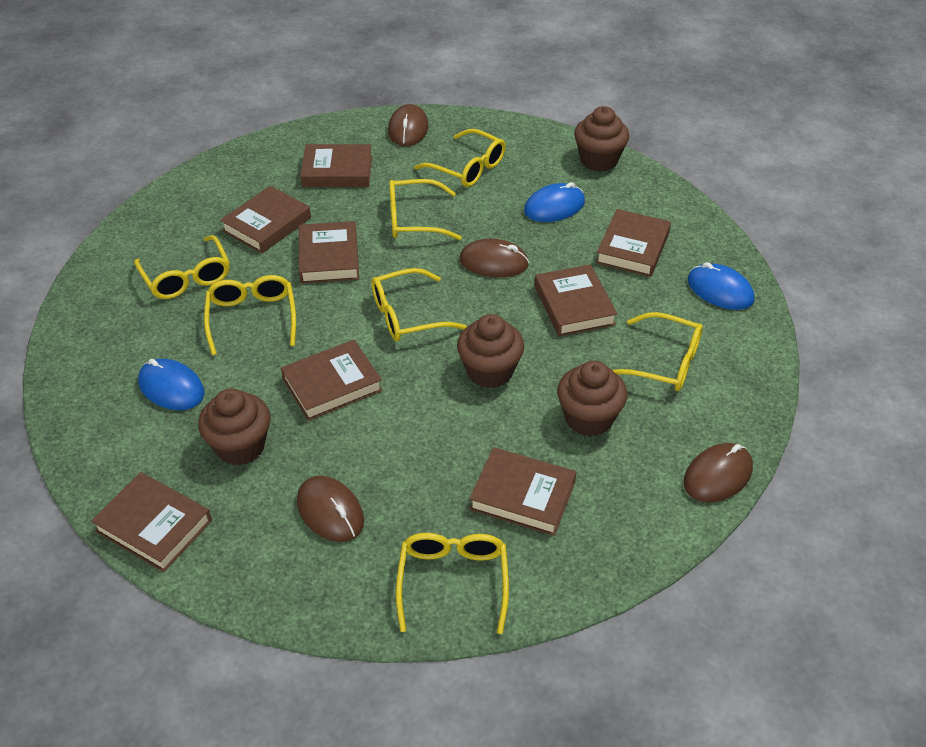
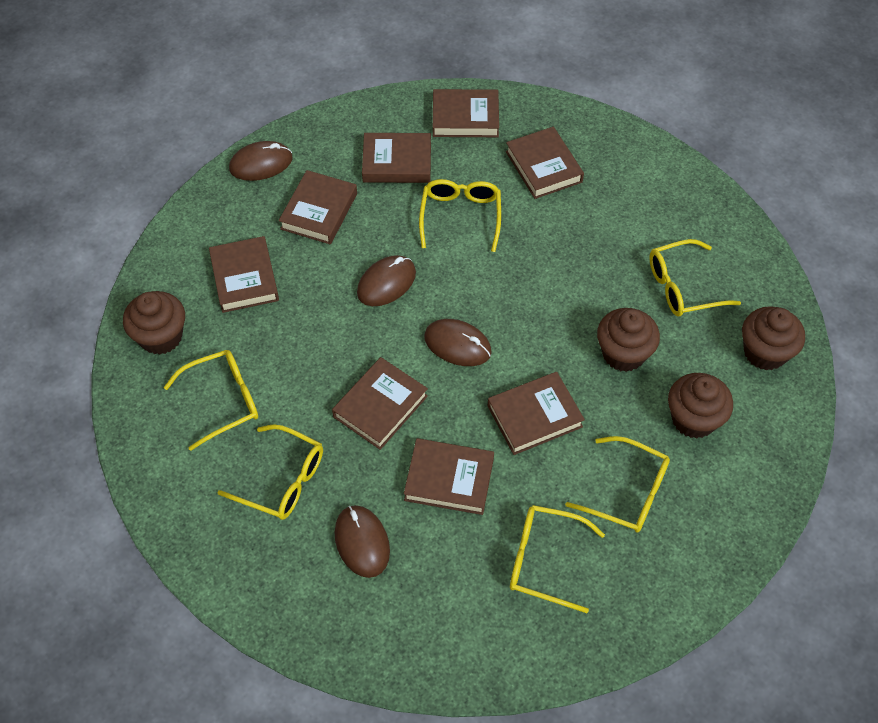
blue mouse: [138,359,205,410] [524,182,585,222] [688,262,754,310] = 3 -> none = 0
yellow glasses: [134,235,230,299] [204,275,296,355] [371,268,467,341] [389,179,462,240] [396,533,509,634] [414,129,506,187] [612,312,703,391] = 7 -> [164,350,258,451] [217,424,323,520] [419,179,501,252] [510,505,605,613] [565,436,670,533] [649,239,741,317] = 6

